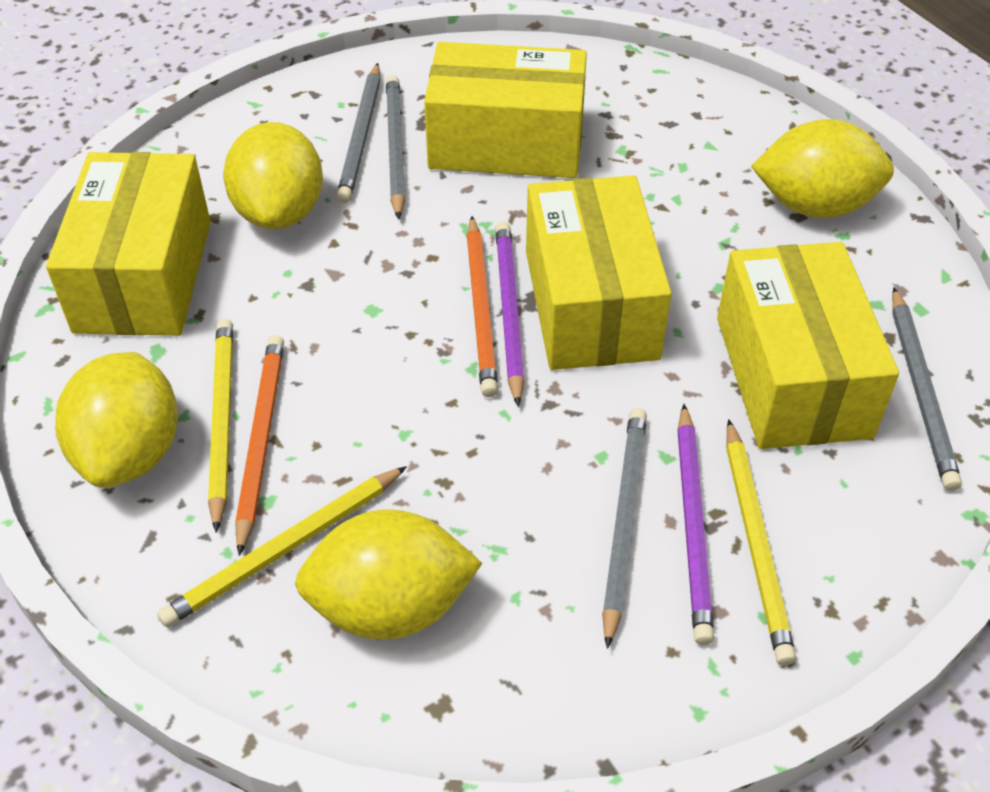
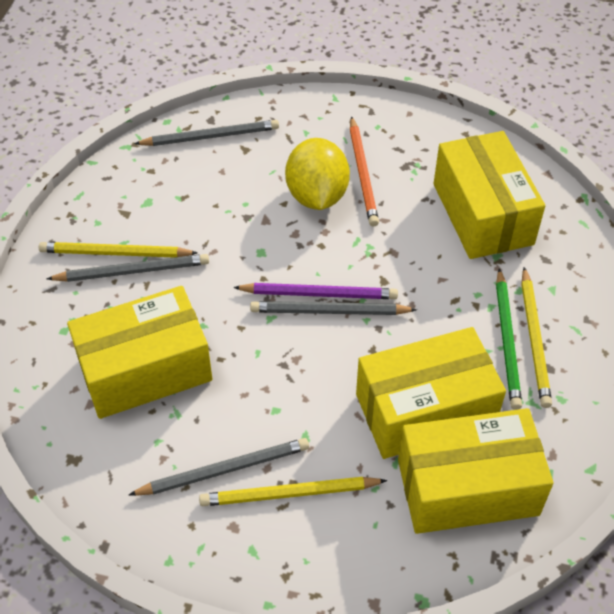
green pencil: none = 0 -> [496,268,522,410] = 1
orange pencil: [235,335,284,556] [466,216,498,397] = 2 -> [350,116,379,226] = 1
purple pencil: [495,222,524,407] [677,404,714,645] = 2 -> [233,283,398,299] = 1
yellow lemon: [55,352,178,488] [223,122,323,229] [295,509,482,640] [751,119,894,218] = 4 -> [285,138,350,210] = 1

